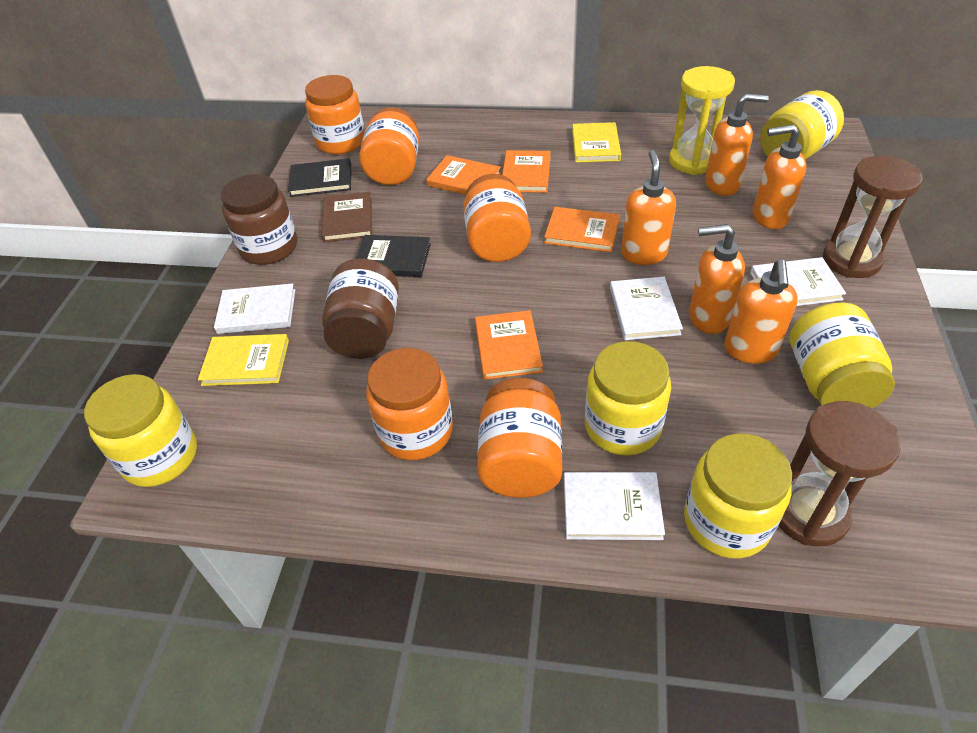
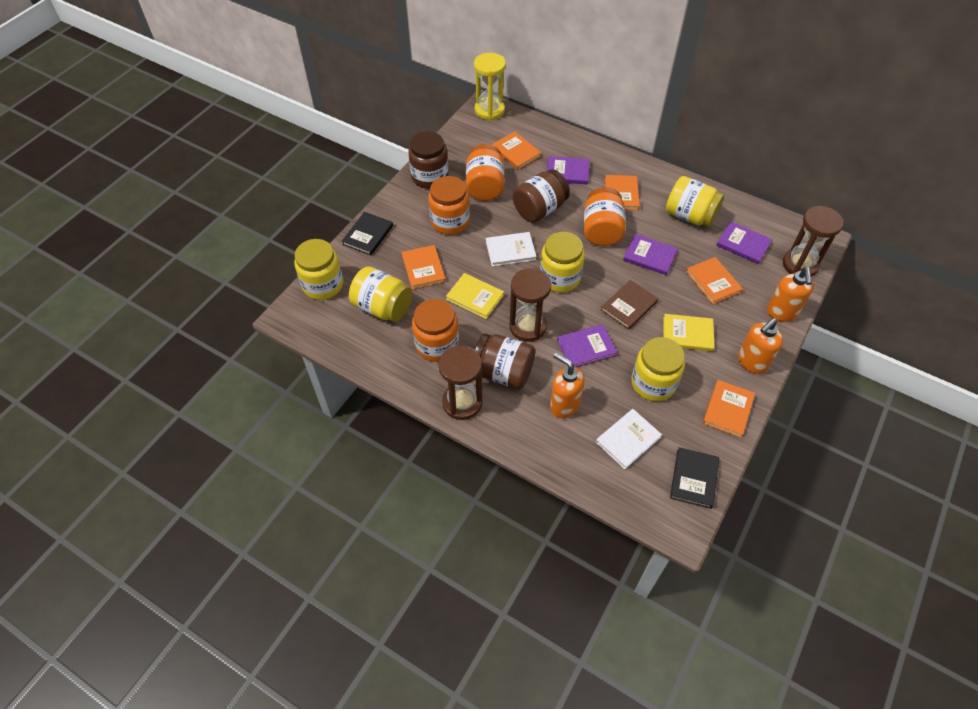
brown hourglass: [778,401,901,546] [823,156,923,278] = 2 -> [439,346,482,420] [509,268,551,342] [783,206,844,277] = 3
brown jar: [221,174,297,265] [322,258,399,359] = 2 -> [409,131,448,189] [475,333,535,389] [513,169,570,223] = 3
orange book: [426,155,501,195] [475,310,543,380] [502,150,551,193] [544,207,620,252] = 4 -> [402,245,446,290] [492,131,541,170] [605,175,640,210] [686,257,743,305] [703,380,755,438] = 5
orange jar: [305,75,365,154] [359,107,419,185] [366,348,453,460] [463,174,531,262] [477,378,563,498] = 5 -> [412,299,459,362] [428,176,470,235] [465,144,505,201] [584,187,625,246] = 4
orange soap dispenser: [621,150,676,265] [689,224,745,334] [705,94,769,196] [724,260,798,364] [753,124,806,229] = 5 -> [550,353,585,418] [738,318,783,374] [767,267,814,322] = 3
purple book: none = 0 -> [547,156,589,185] [557,324,617,367] [623,234,678,275] [716,222,772,264] = 4
white book: [214,283,295,334] [564,472,665,540] [610,277,683,340] [750,257,846,306] = 4 -> [486,232,537,267] [596,409,662,469] = 2

